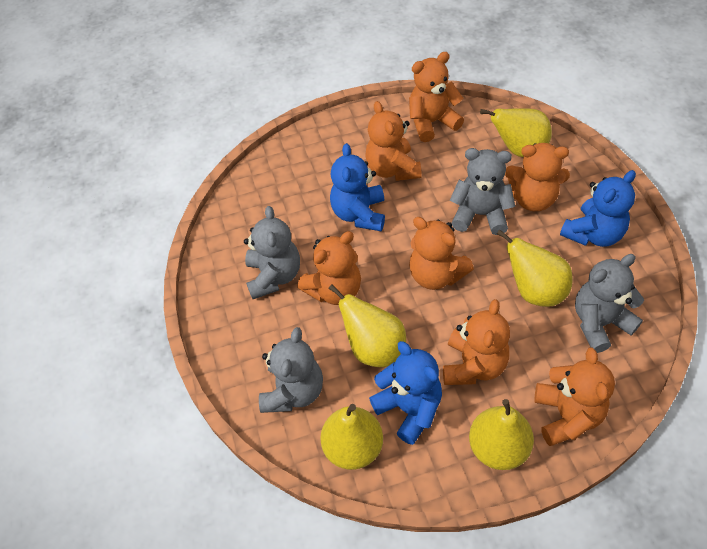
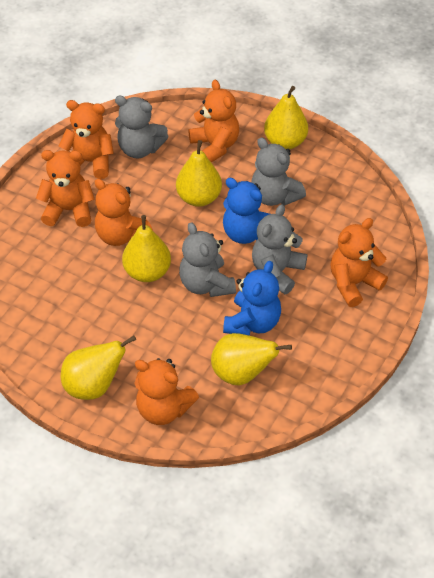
blue teddy bear: [330,143,385,231] [369,341,442,445] [560,170,636,247] = 3 -> [223,178,269,244] [223,261,281,336] = 2
orange teddy bear: [297,231,361,305] [365,101,422,181] [409,52,464,142] [409,217,474,290] [443,299,510,385] [505,143,570,211] [534,347,615,446] = 7 -> [36,150,95,227] [59,100,114,179] [95,179,153,246] [134,358,199,425] [188,80,239,163] [330,218,388,307] = 6

